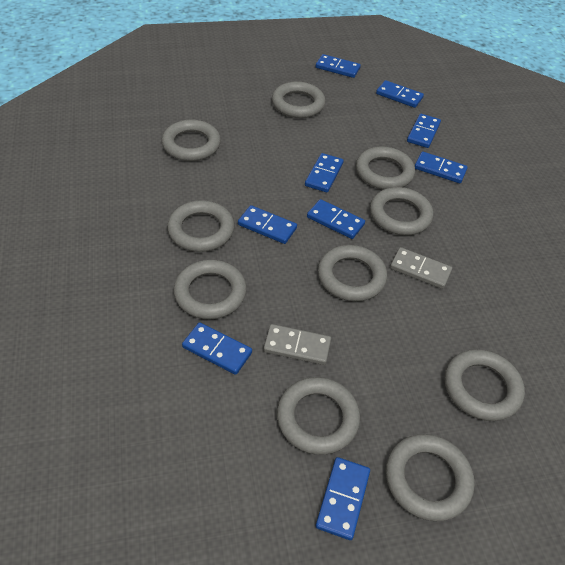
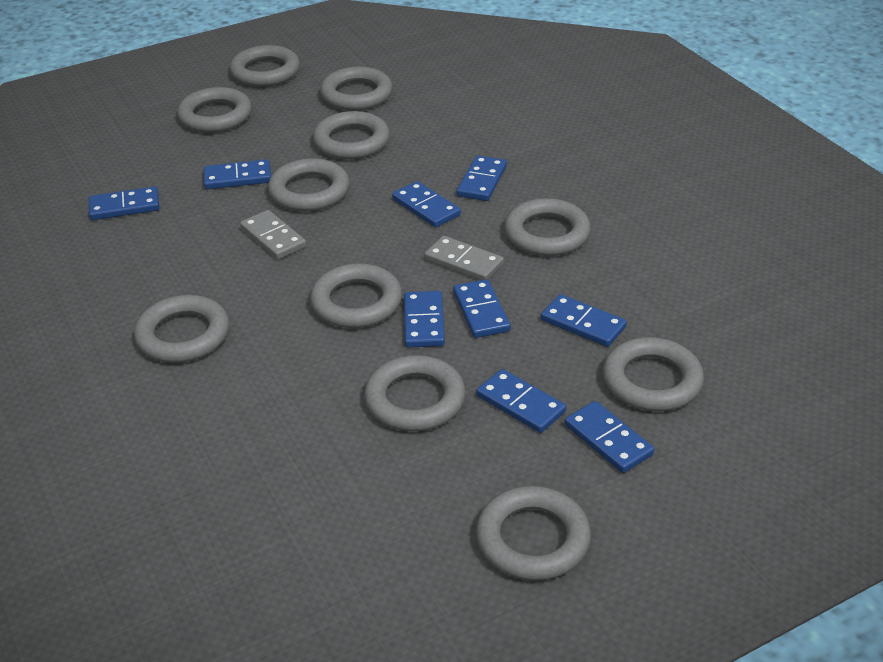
grey ring: [161,120,221,161] [167,200,234,252] [173,260,247,319] [272,81,325,118] [277,377,360,455] [318,245,387,301] [356,147,415,190] [370,187,433,235] [386,434,474,521] [445,349,525,421] = 10 -> [134,295,229,363] [177,87,252,133] [230,45,300,87] [268,158,349,211] [310,263,402,328] [313,111,390,159] [320,67,393,111] [364,355,465,431] [476,486,591,581] [504,198,591,256] [603,337,704,411] = 11

